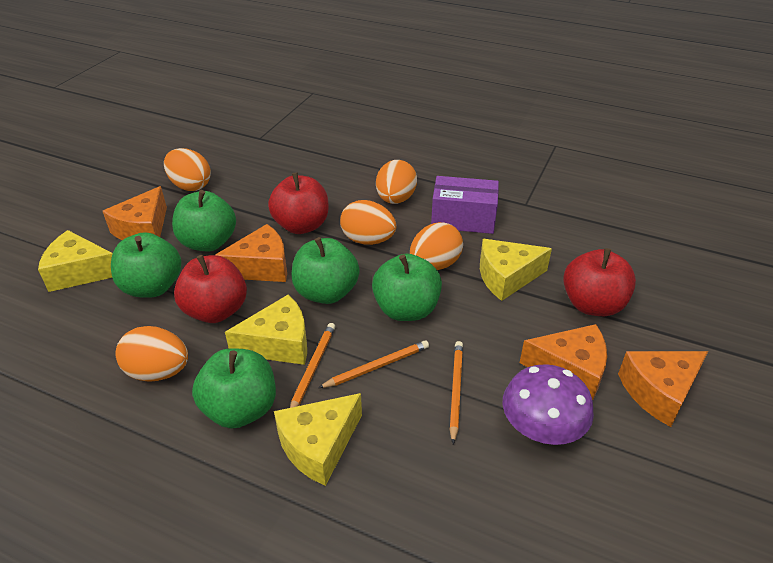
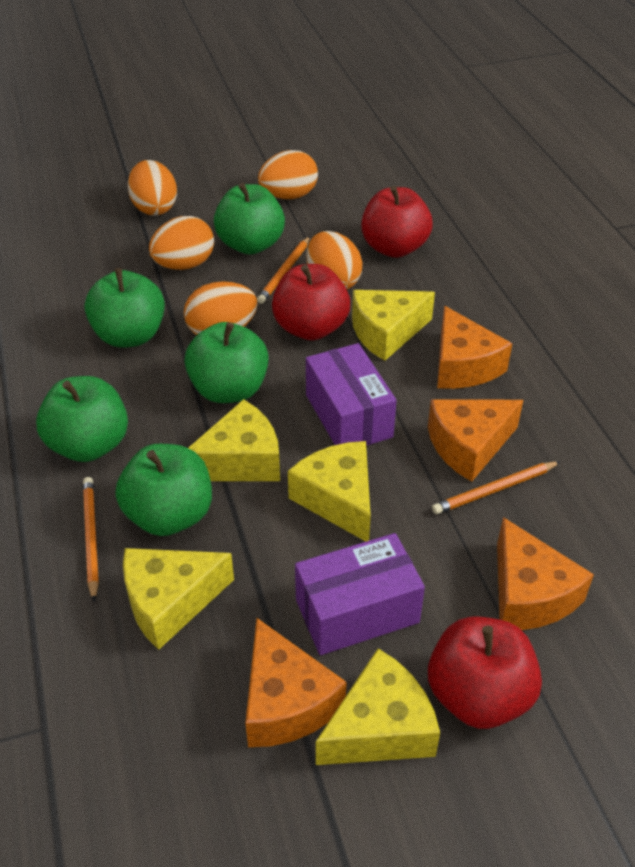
purple box: [431,176,499,234] = 1 -> [295,533,425,655] [306,343,397,446] = 2
purple mushroom: [503,364,594,445] = 1 -> none = 0
yellow cheese: [38,230,113,292] [225,294,307,365] [274,393,362,486] [480,239,552,301] = 4 -> [123,548,234,650] [188,399,280,481] [288,441,371,541] [316,648,440,765] [352,290,435,361] = 5

